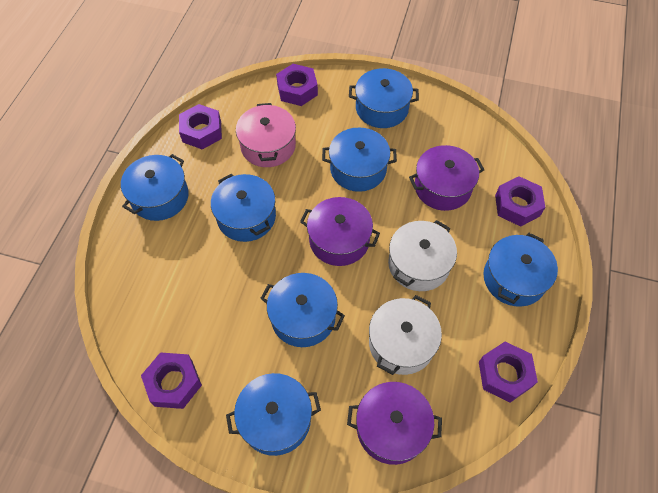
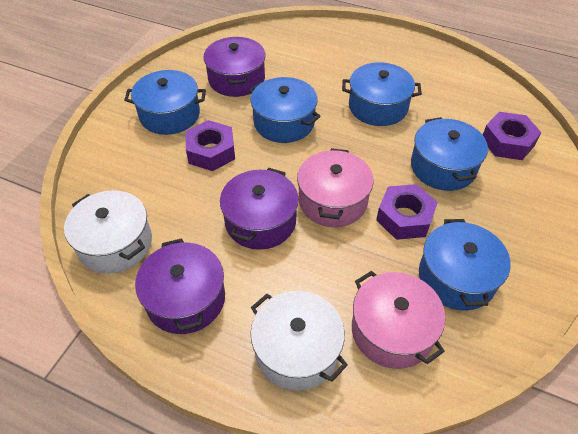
blue pot: [121,154,189,221] [211,173,276,242] [226,373,321,456] [260,273,345,347] [322,127,397,192] [349,68,419,128] [483,233,558,307] = 7 -> [124,70,206,135] [249,77,321,143] [342,62,422,126] [411,117,488,191] [419,219,511,311] = 5
pink pot: [236,103,296,167] = 1 -> [297,148,374,227] [352,271,445,369] = 2
purple nut: [141,352,202,409] [179,104,222,150] [276,64,318,106] [479,342,538,403] [495,176,545,227] = 5 -> [185,120,235,171] [376,184,438,240] [483,112,542,160] = 3

